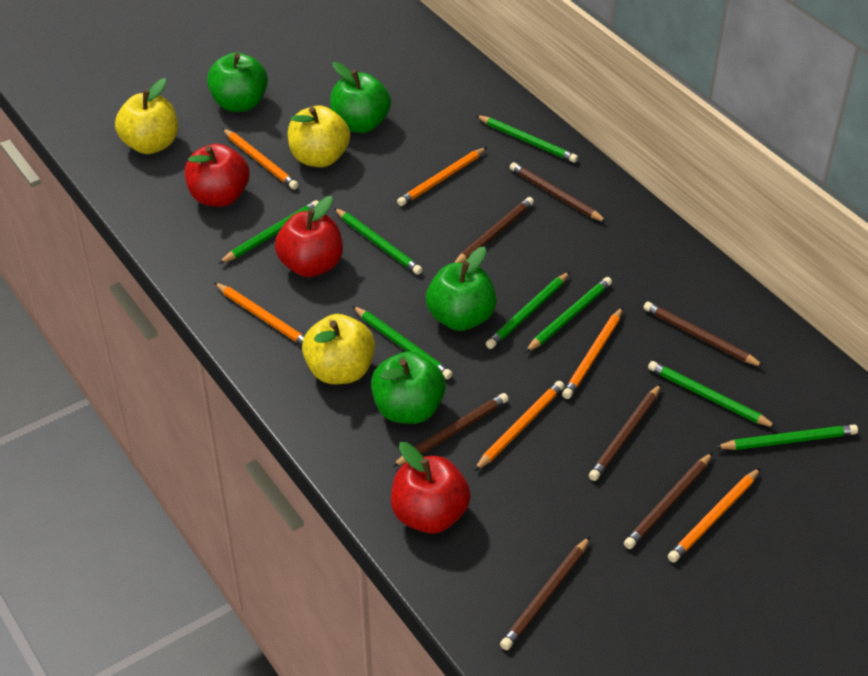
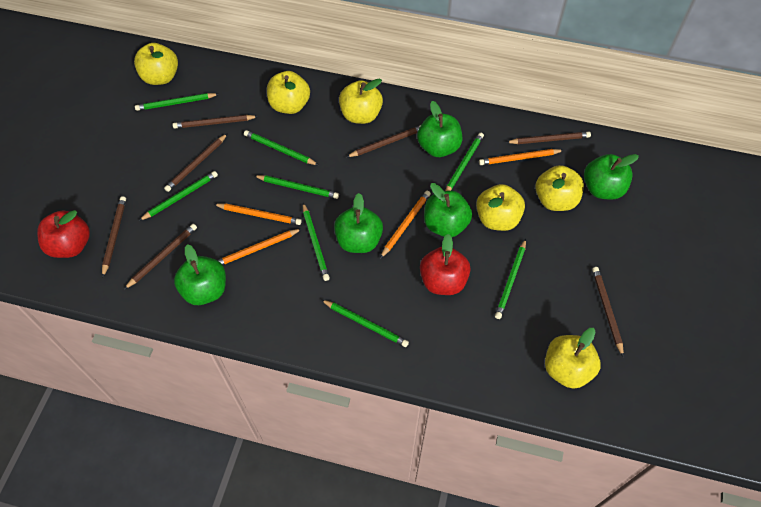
green apple: [207,52,268,112] [330,62,391,133] [371,351,446,424] [426,247,497,331] = 4 -> [174,244,226,305] [334,193,383,253] [417,101,462,157] [424,183,472,237] [584,154,639,200] = 5
orange pencil: [214,282,304,346] [222,128,298,190] [397,147,487,206] [474,381,564,471] [562,307,623,399] [668,468,760,562] = 6 -> [214,204,302,225] [218,229,301,265] [380,191,431,259] [479,149,564,165] = 4
red apple: [185,143,250,207] [275,196,343,277] [391,442,471,533] = 3 -> [37,210,90,258] [420,234,471,295] = 2
yellow apple: [115,78,178,154] [288,106,350,167] [302,314,375,384] = 3 -> [134,43,178,85] [267,71,310,114] [339,79,383,124] [476,184,525,231] [536,165,584,211] [545,328,601,389] = 6

